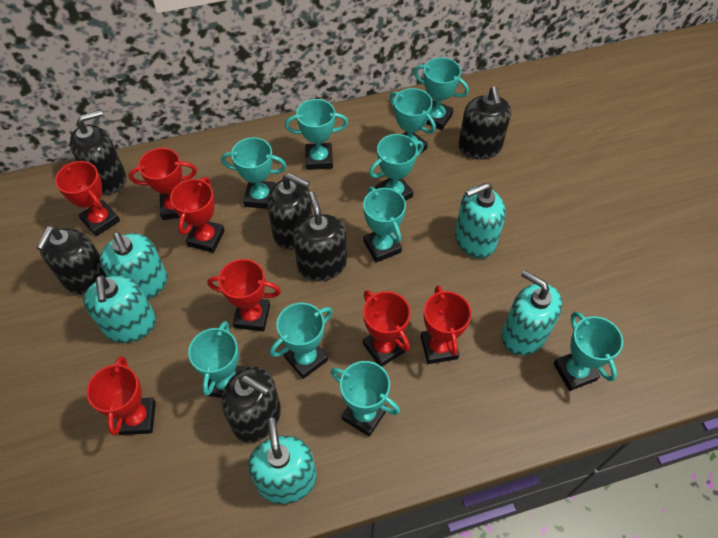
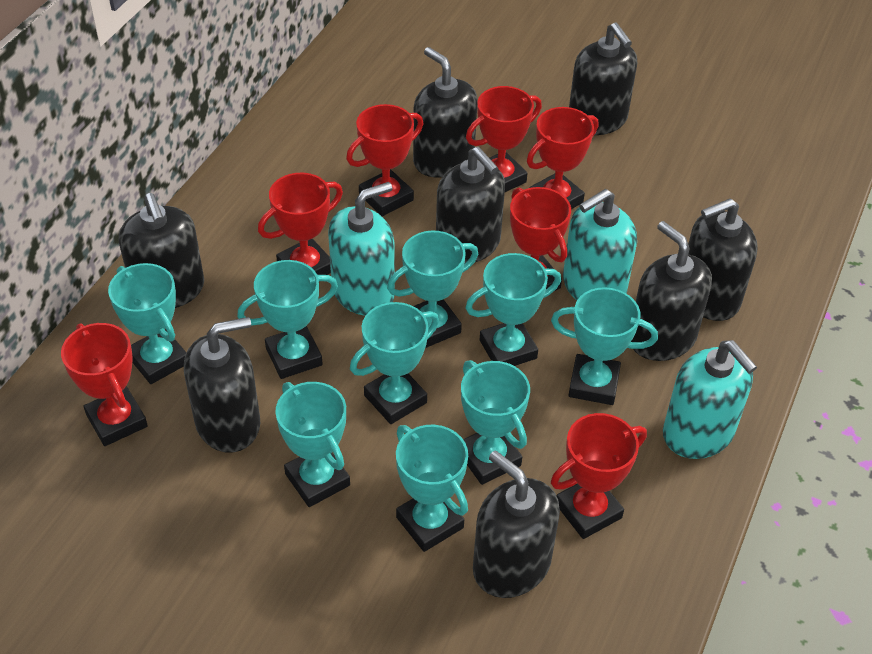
black soap dispenser: [36,226,107,296] [70,110,126,195] [222,366,281,443] [267,173,313,250] [293,192,347,281] [458,86,511,160] = 6 -> [119,193,204,308] [184,317,260,453] [413,47,477,178] [436,147,505,263] [473,450,560,598] [569,23,637,135] [631,221,712,361] [688,198,758,321] = 8
turquoise soap dispenser: [83,275,156,343] [100,232,168,300] [248,418,316,504] [455,183,506,258] [502,270,562,356] = 5 -> [328,182,395,316] [563,189,637,300] [663,340,757,459] = 3
turquoise trophy: [188,321,246,398] [221,137,286,209] [270,303,333,379] [285,99,348,170] [331,361,400,437] [363,187,406,263] [369,134,424,201] [390,88,436,155] [414,57,469,130] [553,311,623,391] = 10 -> [108,263,186,384] [237,260,338,379] [276,382,350,507] [350,302,439,424] [387,231,478,348] [396,425,468,552] [461,360,530,485] [465,253,561,366] [551,287,658,405] = 9

